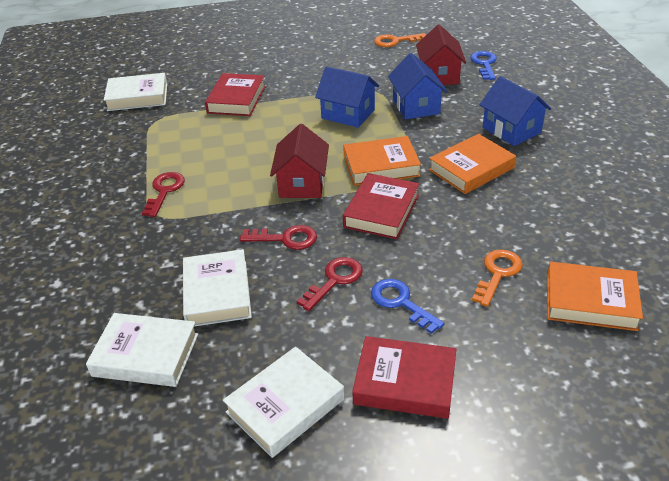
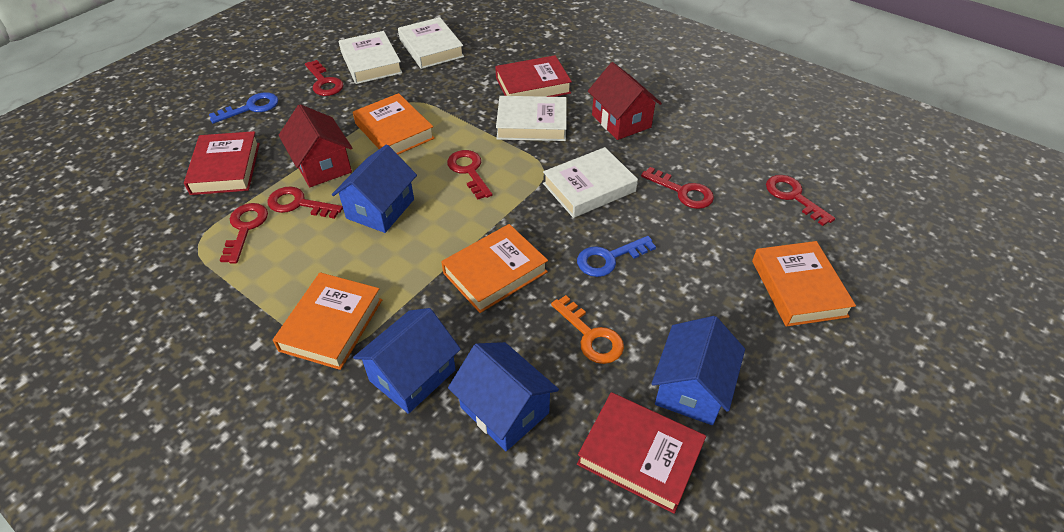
blue house: [315,66,379,128] [388,53,447,119] [479,76,551,146] = 3 -> [332,144,417,233] [353,308,461,414] [448,342,559,451] [652,316,745,425] = 4
orange book: [343,136,421,186] [429,134,516,194] [547,262,643,331] = 3 -> [273,272,382,370] [353,93,435,154] [441,224,548,313] [752,241,856,327] = 4
orange key: [374,33,426,47] [472,250,523,307] = 2 -> [551,295,624,364] = 1
red key: [142,172,185,217] [240,225,317,250] [297,257,363,311] = 3 -> [220,203,268,263] [268,187,343,219] [305,60,344,96] [447,150,492,200] [641,167,714,209] [766,175,835,226] = 6

